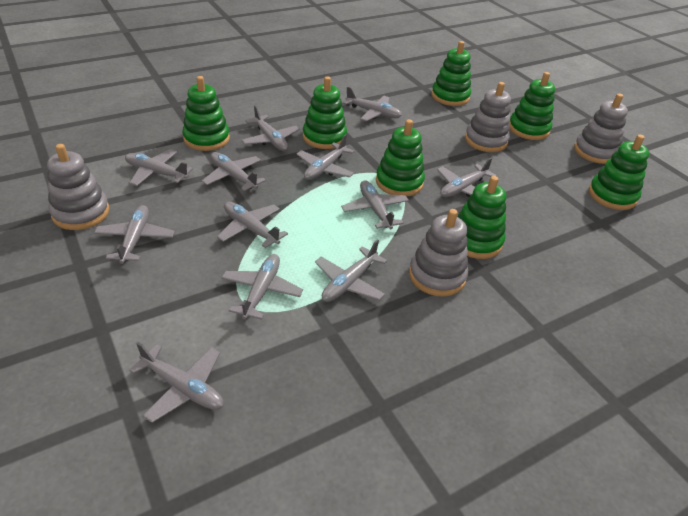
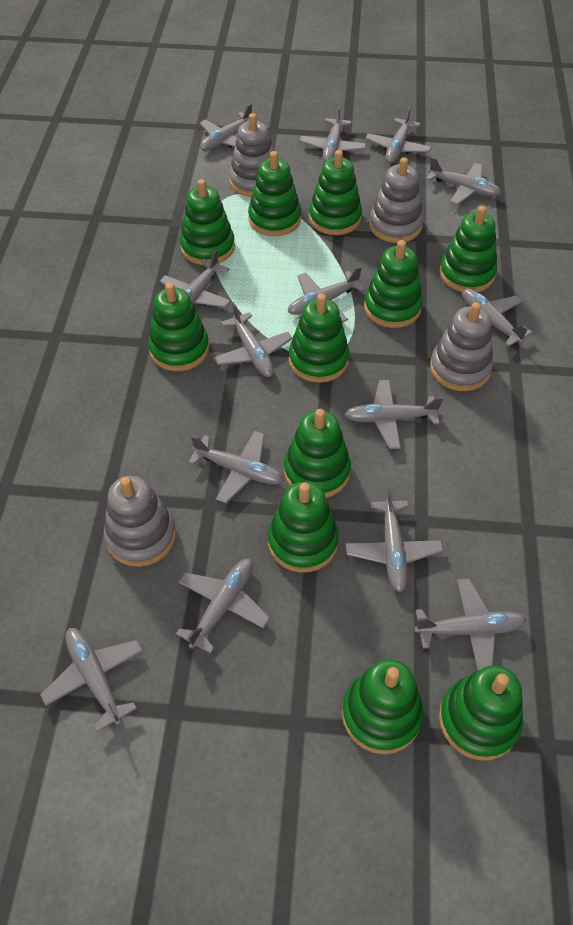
green stacking toy: [182,76,230,151] [303,76,347,149] [376,119,425,197] [431,41,471,106] [457,176,506,259] [509,72,555,140] [589,135,649,210] = 7 -> [148,283,209,371] [180,179,235,265] [248,151,301,236] [268,482,339,573] [284,409,351,498] [289,294,350,383] [309,150,362,235] [342,659,424,754] [364,240,423,328] [439,206,497,292] [439,665,523,761] = 11
grey plane: [94,205,175,264] [125,149,193,186] [129,342,223,423] [202,152,266,191] [217,202,288,248] [221,254,303,320] [242,105,300,151] [296,134,355,180] [315,239,387,302] [341,180,409,230] [343,87,402,121] [437,158,497,197] = 12 -> [40,628,143,732] [160,249,231,308] [176,559,270,654] [188,431,284,503] [200,103,252,151] [214,303,292,377] [288,266,366,323] [299,106,366,162] [345,380,443,449] [346,487,443,592] [365,107,431,163] [414,579,527,670] [426,157,501,205] [462,288,533,347] = 14

